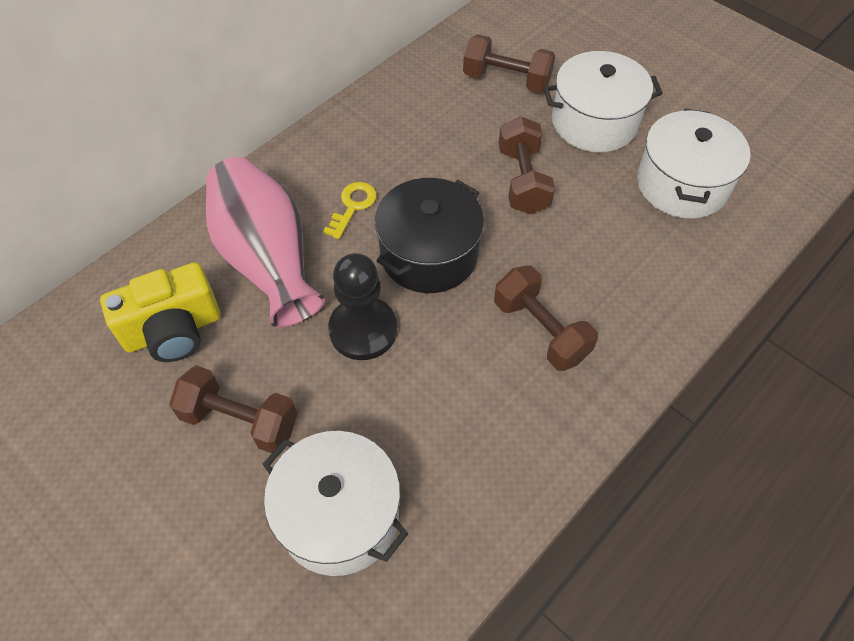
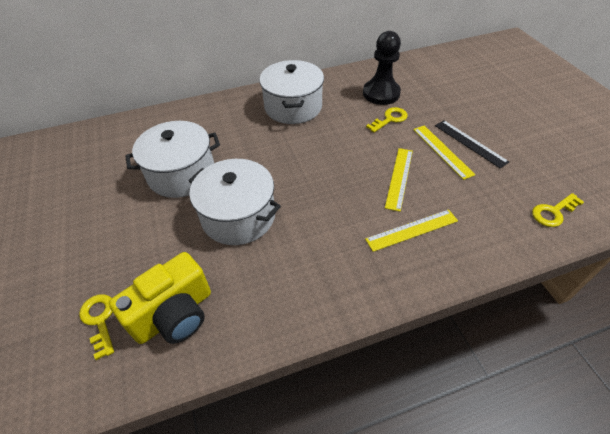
black pot: [375,178,484,293] = 1 -> none = 0
black ruler: none = 0 -> [435,120,509,168] = 1
brown dumbbell: [169,365,297,453] [463,34,555,93] [494,265,598,371] [499,116,555,214] = 4 -> none = 0
pink vase: [206,157,325,328] = 1 -> none = 0
yellow key: [323,182,377,239] = 1 -> [79,294,114,360] [366,107,408,133] [532,193,584,227] = 3
yellow ruler: none = 0 -> [365,210,458,252] [385,148,413,212] [413,125,476,180] = 3

